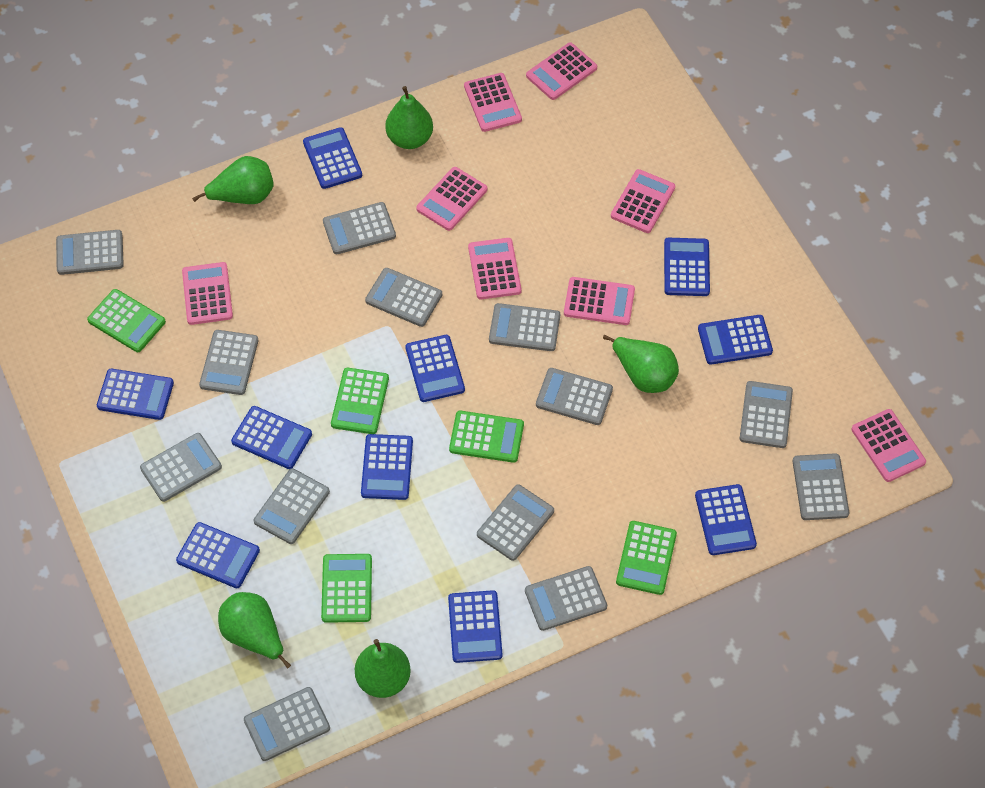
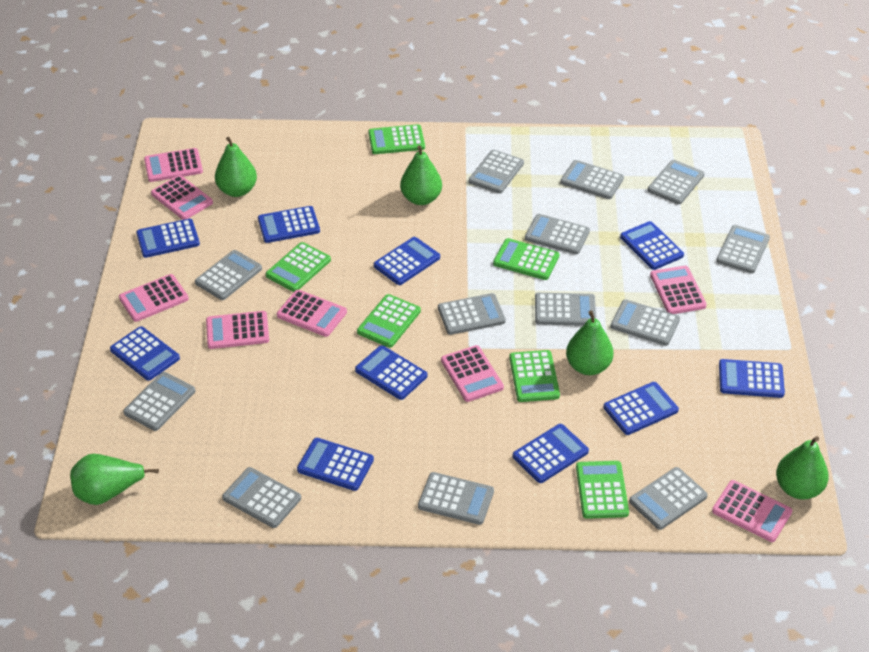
green calculator: [87,289,166,352] [321,554,372,623] [331,368,389,434] [449,411,524,463] [616,521,677,595] = 5 -> [266,242,331,292] [357,294,421,348] [368,124,425,154] [493,238,559,280] [509,350,560,402] [576,461,629,519] = 6

